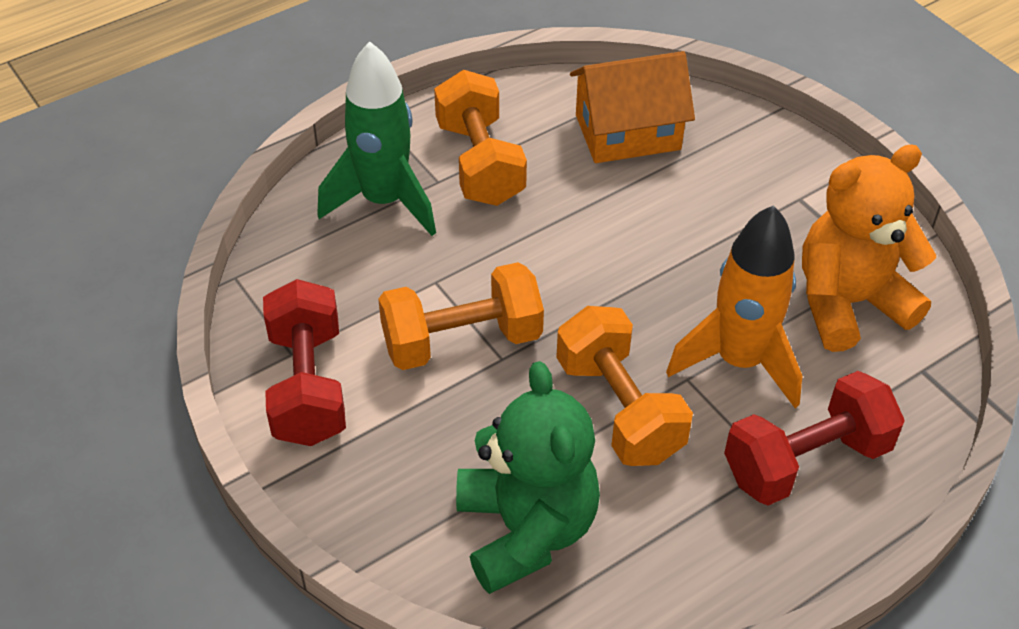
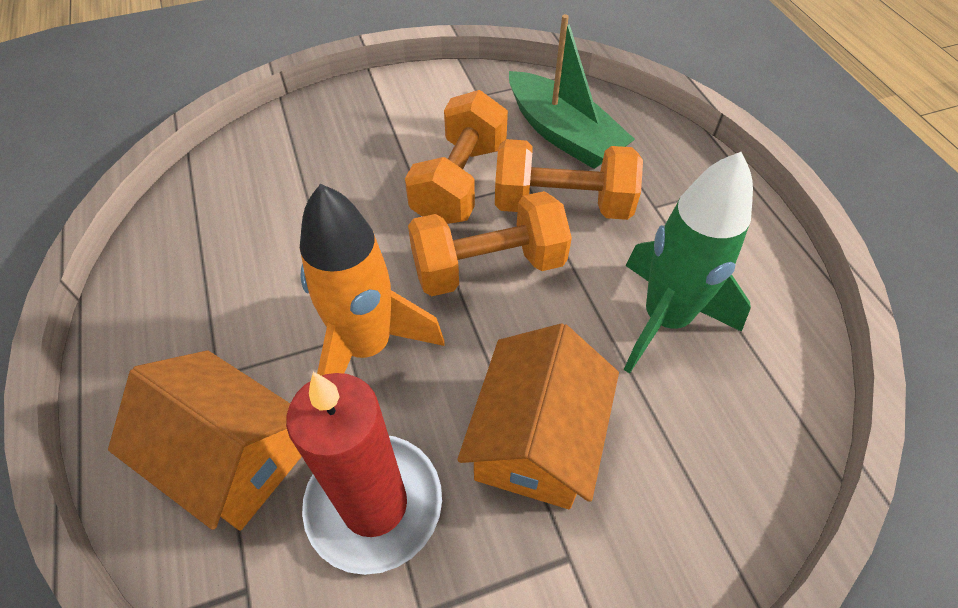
green boat: none = 0 -> [509,14,635,169] = 1
green teddy bear: [456,361,600,594] = 1 -> none = 0
orange house: [570,51,695,163] = 1 -> [108,350,302,531] [457,323,619,509] = 2
orange teddy bear: [802,144,936,352] = 1 -> none = 0
red candle: none = 0 -> [286,372,442,575] = 1
red dumbbell: [263,279,346,446] [724,371,905,505] = 2 -> none = 0

